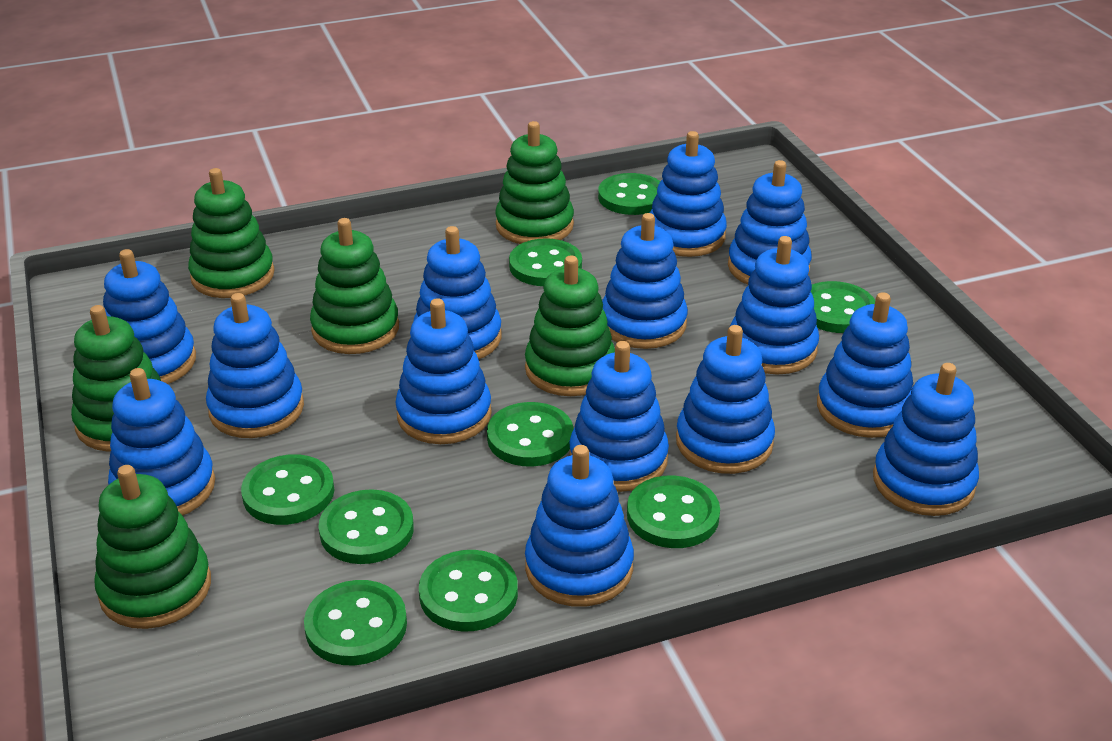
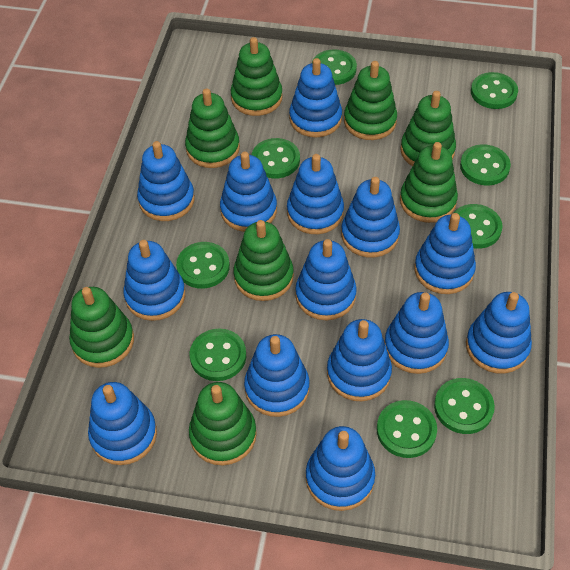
green stacking toy: [71,305,161,452] [94,465,211,629] [188,168,275,298] [310,218,399,354] [495,121,574,244] [525,255,615,396] = 6 -> [69,287,134,368] [185,88,240,168] [189,382,257,465] [231,37,283,116] [234,220,294,301] [344,61,397,140] [400,91,456,166] [400,142,458,223] = 8

